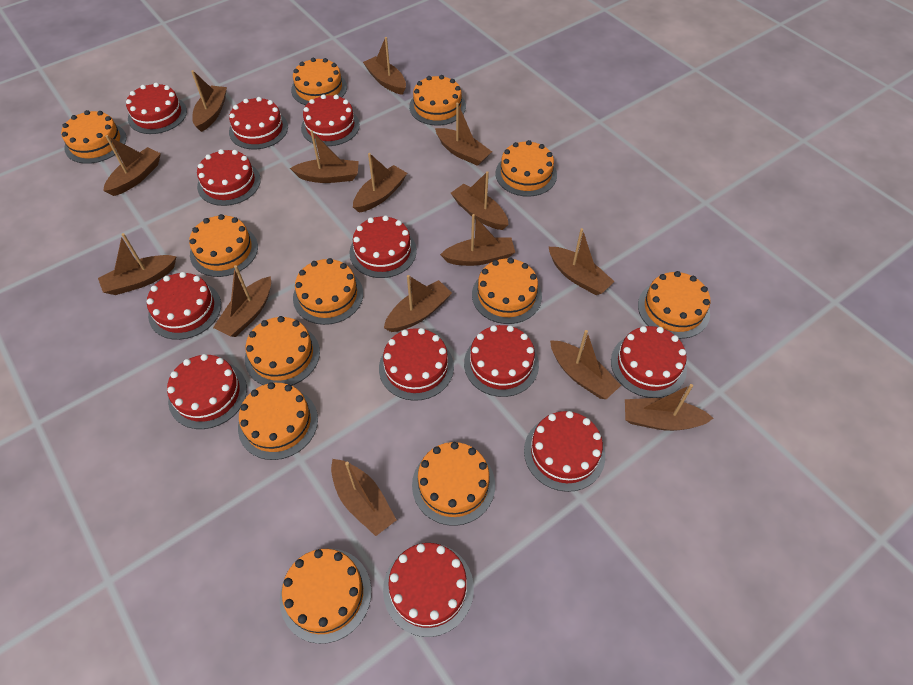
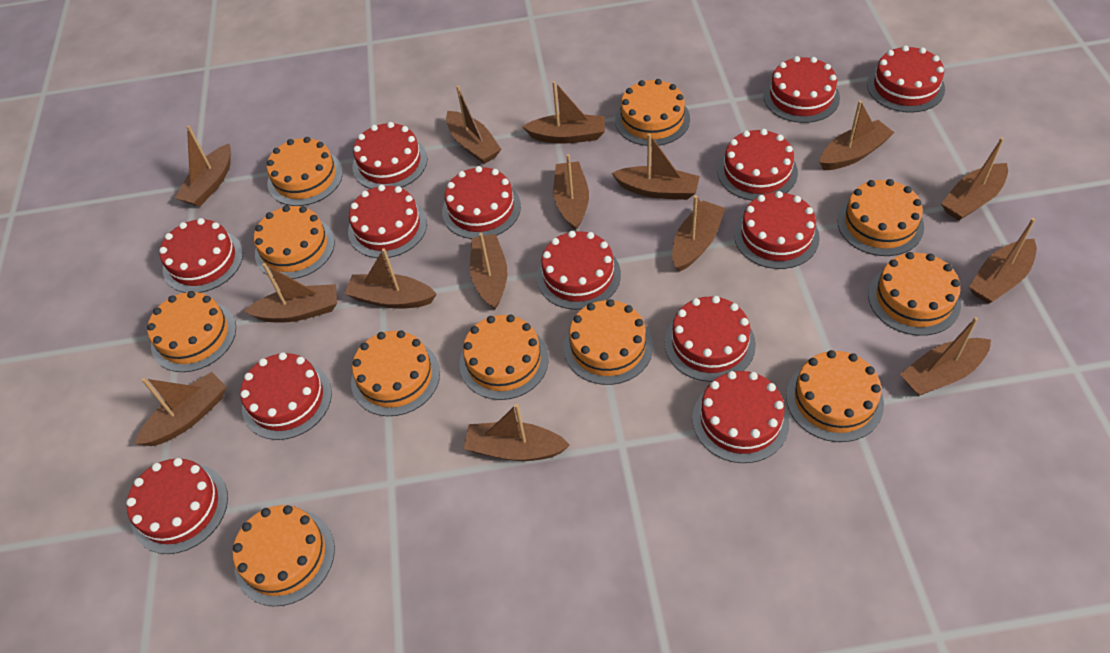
orange cake: [61,110,127,164] [189,214,258,277] [238,382,318,460] [245,316,320,386] [280,549,371,644] [291,58,347,105] [293,258,363,325] [409,75,466,125] [412,442,495,526] [472,258,542,324] [496,140,557,197] [638,271,711,339] = 12 -> [147,291,236,372] [233,505,335,606] [254,205,335,279] [267,137,343,206] [351,330,440,416] [460,315,548,400] [564,299,653,385] [615,79,690,146] [786,350,884,442] [837,179,924,256] [868,252,961,336] = 11
red cake: [126,83,187,134] [147,272,221,340] [167,354,247,429] [197,149,261,206] [229,97,288,149] [301,94,360,146] [350,216,417,278] [379,328,454,401] [383,543,474,637] [464,325,539,397] [524,411,605,492] [611,326,687,398] = 12 -> [126,458,228,554] [159,218,243,293] [240,352,332,440] [348,185,427,258] [352,122,427,189] [442,166,521,239] [537,231,621,310] [665,296,756,382] [692,371,789,463] [717,129,798,201] [734,191,820,269] [763,56,840,123] [867,45,945,113] = 13

